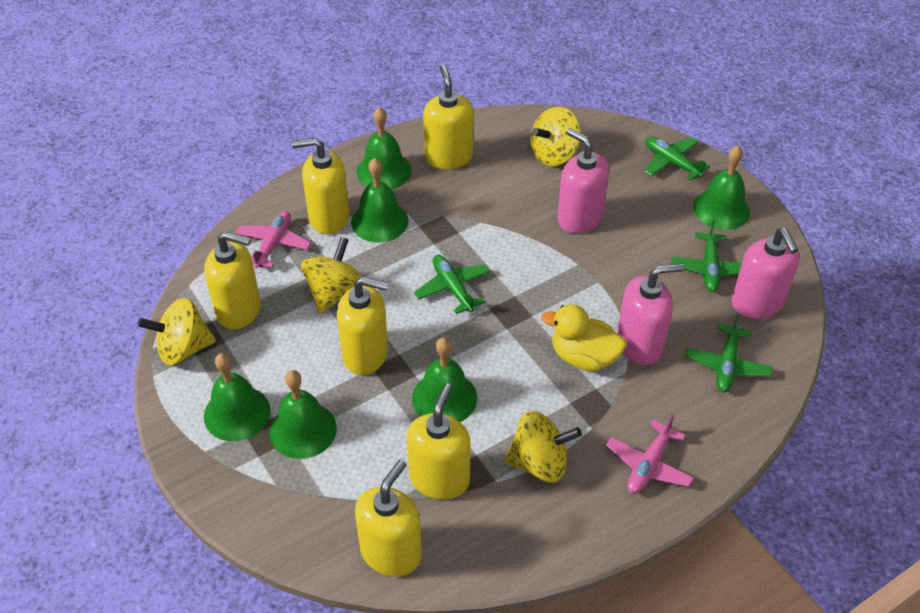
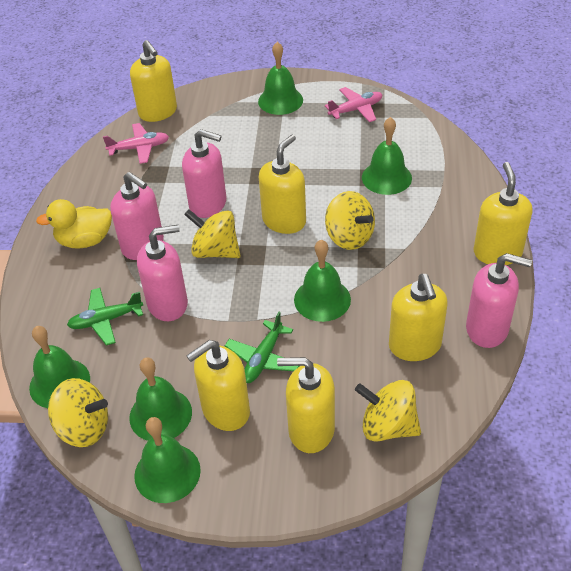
green plane: [414,255,490,314] [645,136,710,181] [671,220,742,292] [685,314,772,392] = 4 -> [67,288,143,346] [225,312,300,383] = 2
pink soap dispenser: [557,128,609,233] [617,263,684,365] [732,228,799,319] = 3 -> [110,172,164,260] [137,225,188,321] [182,129,227,218] [466,253,532,348] = 4

